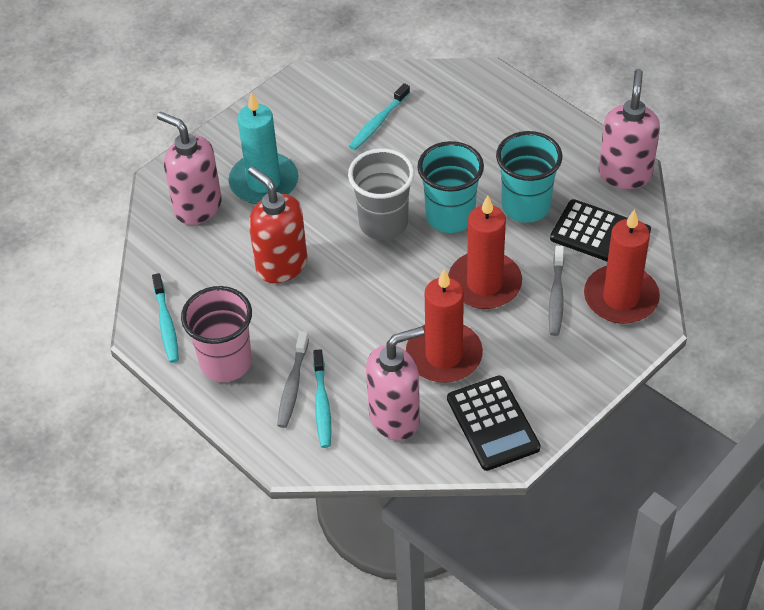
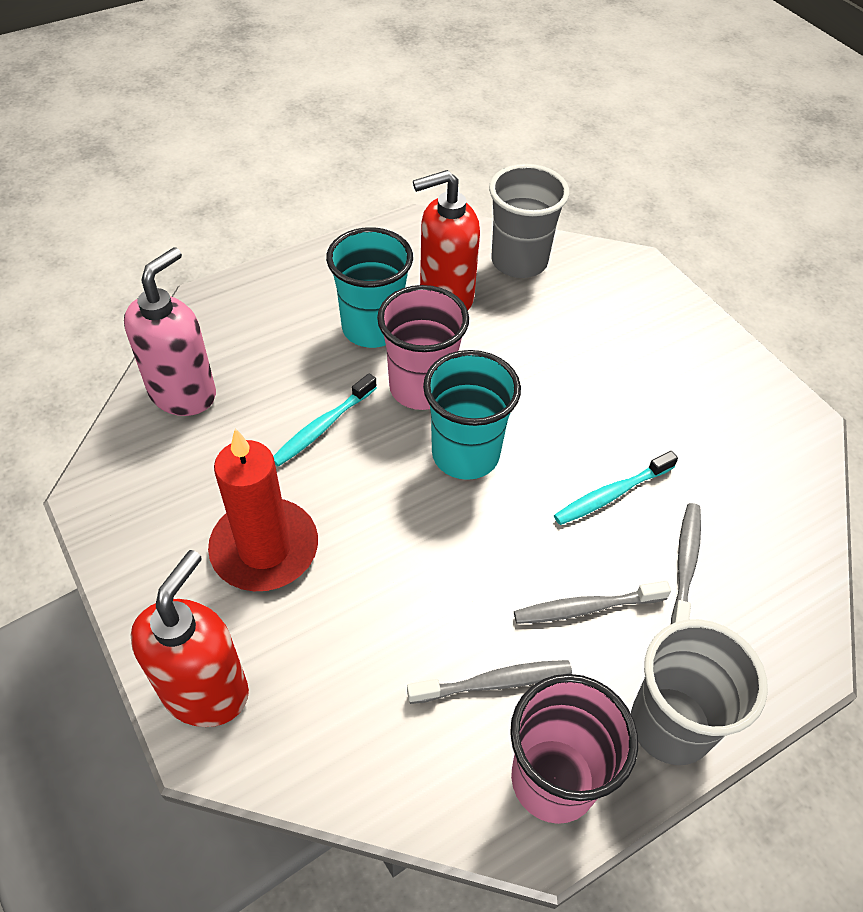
black calculator: [447,375,541,471] [550,199,651,262] = 2 -> none = 0
grey cup: [348,148,414,240] = 1 -> [489,164,569,278] [631,619,768,765] = 2
grey toothbrush: [277,331,309,428] [549,246,564,336] = 2 -> [407,660,572,704] [514,581,671,624] [671,503,701,624] = 3
pink cup: [181,286,252,382] = 1 -> [377,285,469,410] [510,674,638,824] = 2
pink soap dispenser: [157,112,222,225] [366,327,424,440] [599,69,660,189] = 3 -> [124,247,216,416] = 1
red candle: [406,269,483,383] [448,195,522,309] [584,209,660,324] = 3 -> [208,428,318,591] = 1
red soap dispenser: [248,166,307,283] = 1 -> [131,550,249,727] [413,170,480,310] = 2
turquoise candle: [228,92,299,205] = 1 -> none = 0
turquoise toothbrush: [152,273,179,363] [313,349,331,448] [349,83,410,150] = 3 -> [274,373,377,467] [554,451,678,525] = 2

